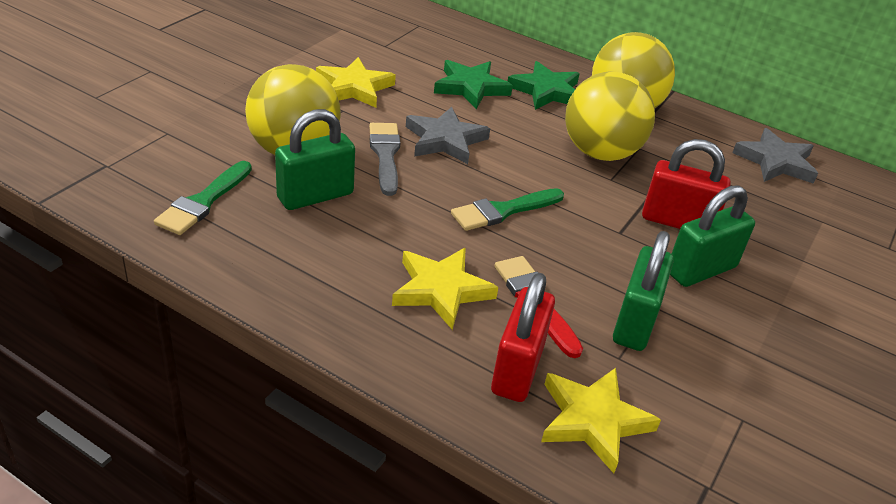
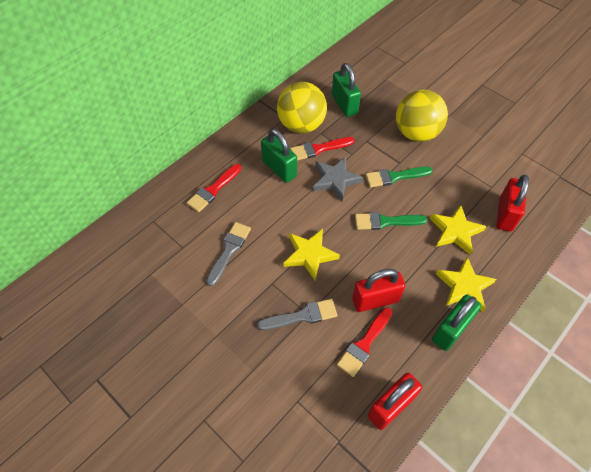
green star: [434,60,513,110] [507,61,580,110] = 2 -> none = 0
grey brush: [369,123,400,196] = 1 -> [206,222,251,286] [257,299,337,330] = 2
grey star: [406,106,490,164] [732,128,818,184] = 2 -> [313,157,363,202] = 1
red brush: [494,256,583,358] = 1 -> [187,164,241,212] [290,137,354,160] [337,308,392,377] = 3
red padlock: [491,273,555,402] [642,139,731,229] = 2 -> [352,269,406,312] [368,373,422,430] [497,175,529,232] = 3
yellow ball: [245,64,341,155] [565,72,655,161] [592,32,675,108] = 3 -> [277,82,327,133] [396,90,448,142] = 2

